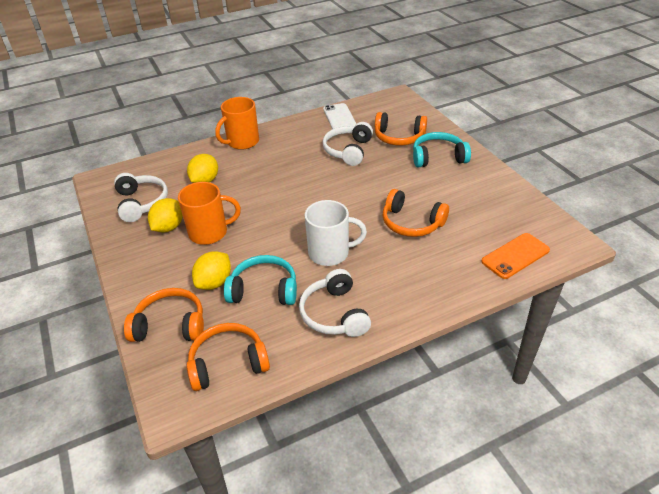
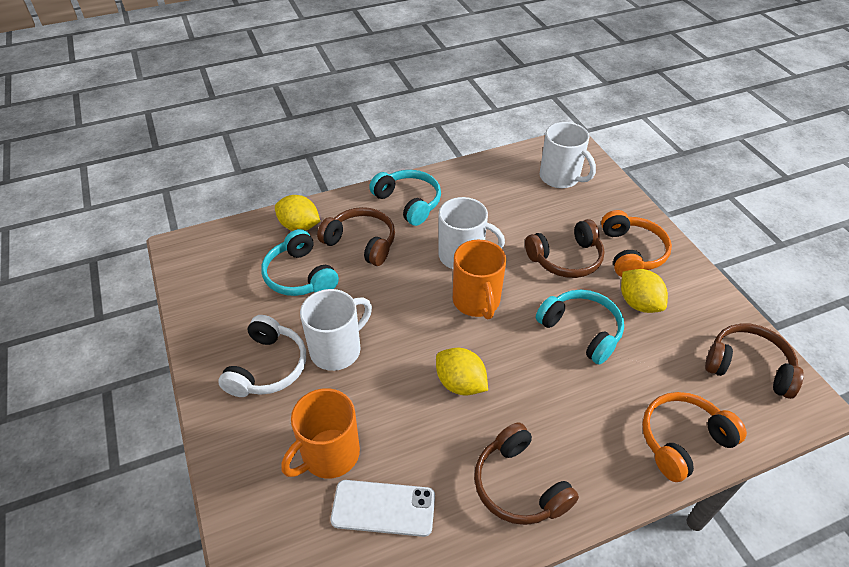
brown headphones: none = 0 -> [317,207,395,266] [474,422,579,525] [525,219,605,278] [705,323,804,399] = 4
orange headphones: [124,288,204,342] [186,323,270,391] [375,112,427,145] [383,189,449,237] = 4 -> [601,210,672,277] [642,392,747,482] = 2
orange phone: [481,233,550,279] = 1 -> none = 0
turquoise headphones: [224,255,297,305] [413,132,471,167] = 2 -> [261,229,339,296] [369,170,441,226] [536,290,624,365] = 3
white headphones: [114,173,168,222] [299,269,371,337] [323,122,373,166] = 3 -> [218,315,306,397] = 1
white mug: [305,200,367,266] = 1 -> [300,289,372,371] [438,197,505,269] [540,122,596,188] = 3

